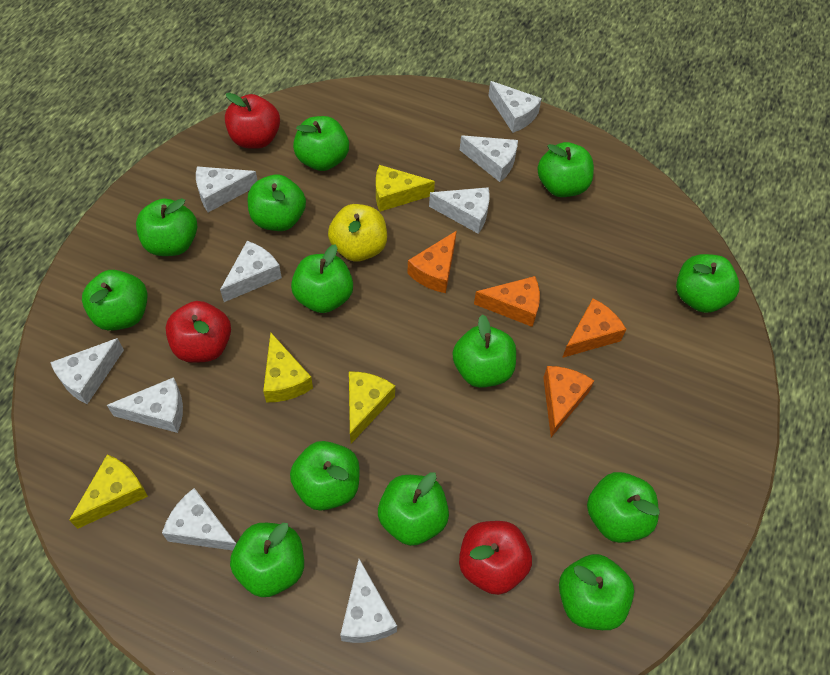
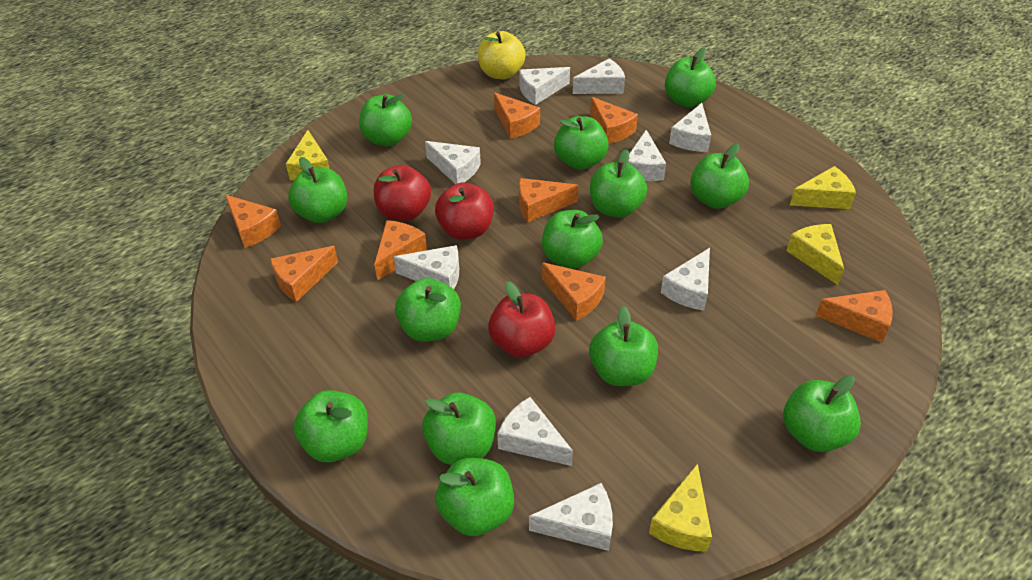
orange cheese: [407,231,457,293] [474,276,540,327] [543,366,594,437] [562,298,626,358] = 4 -> [225,195,281,248] [270,246,338,302] [374,220,427,281] [494,92,540,139] [519,178,578,222] [542,263,606,321] [590,97,638,144] [815,290,893,343] = 8

